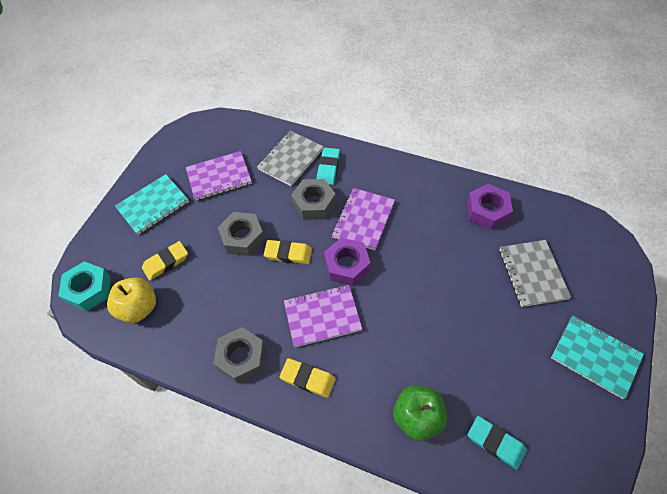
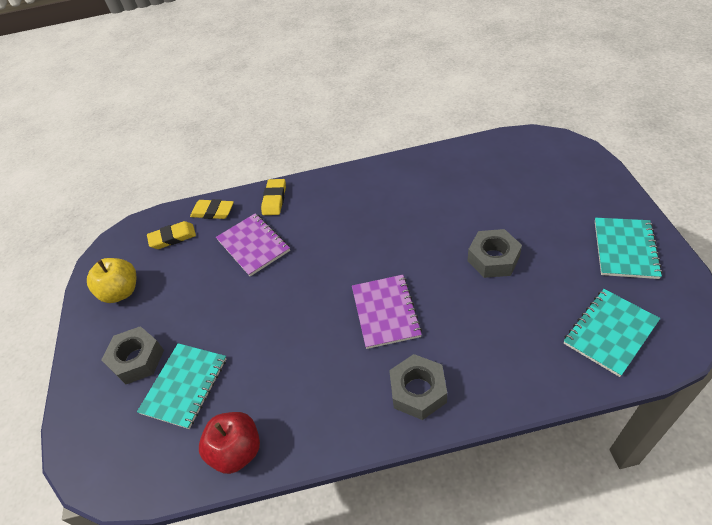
green apple: [393,385,447,441] = 1 -> none = 0
grey notebook: [257,131,324,186] [499,240,571,307] = 2 -> none = 0
purple notebook: [186,151,252,200] [284,285,362,347] [332,188,395,250] = 3 -> [216,213,290,276] [352,275,422,349] = 2
purple nut: [324,238,371,286] [467,184,513,230] = 2 -> none = 0
red apple: none = 0 -> [199,412,260,474] = 1
turquoise eraser: [317,148,340,185] [468,416,527,470] = 2 -> none = 0
turquoise notebook: [115,174,189,235] [551,316,644,399] = 2 -> [137,343,227,429] [564,289,660,377] [595,218,663,279] = 3
turquoise nut: [58,261,111,311] = 1 -> none = 0

